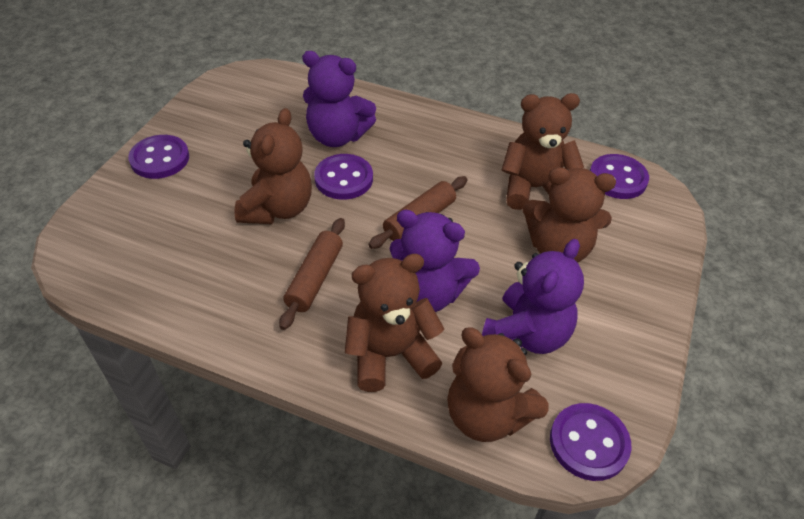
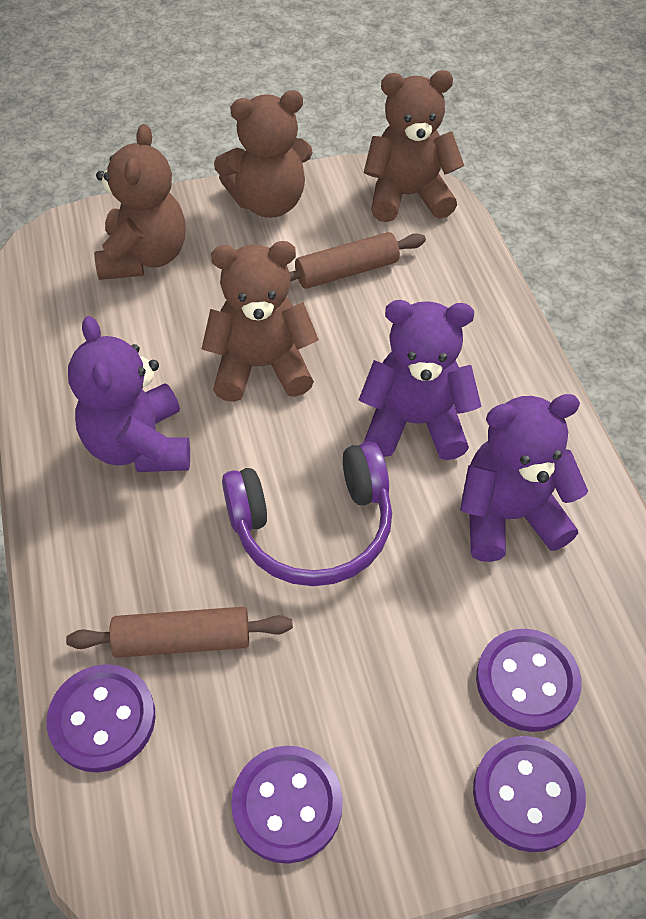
brown teddy bear: [235,108,312,224] [345,254,445,392] [447,327,549,442] [502,93,584,210] [522,167,616,263] = 5 -> [94,124,186,280] [202,241,319,402] [214,90,313,218] [364,70,464,222] = 4
purple headphones: none = 0 -> [222,442,392,586] = 1

